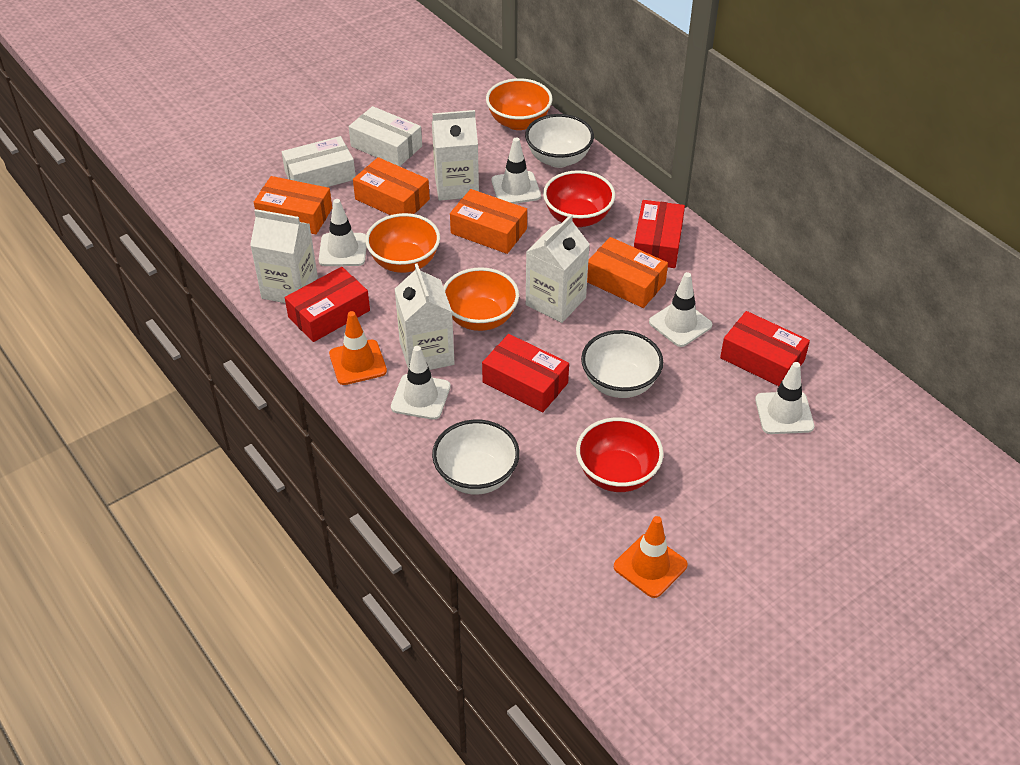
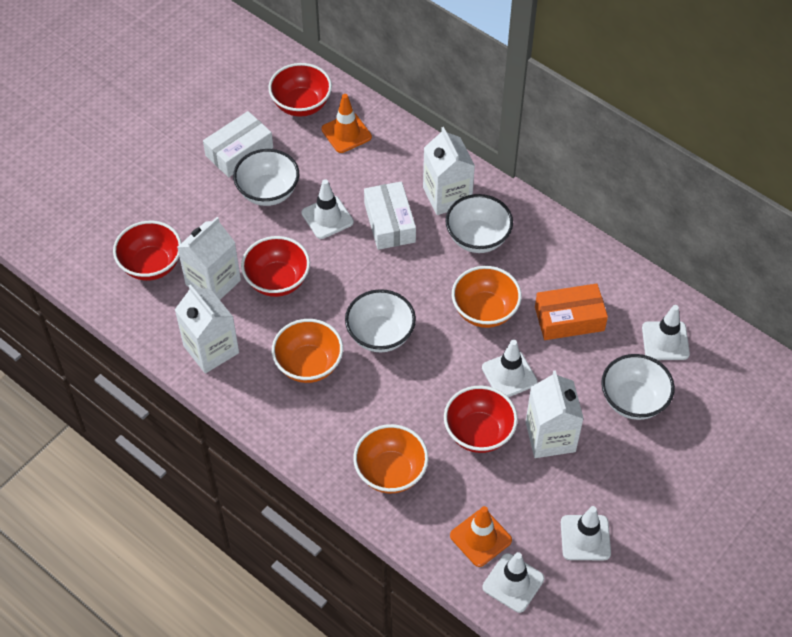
orange box: [254,176,332,235] [353,157,430,215] [450,189,527,254] [587,237,668,308] = 4 -> [535,283,608,340] = 1
red bowl: [543,170,615,227] [576,418,663,492] = 2 -> [113,221,181,281] [241,236,310,297] [268,63,332,117] [444,386,518,453] = 4
red box: [285,267,370,342] [482,334,569,412] [634,200,685,268] [720,311,810,386] = 4 -> none = 0
white bowl: [432,420,520,495] [525,114,594,168] [581,330,663,398] = 3 -> [233,149,299,206] [345,289,416,352] [445,194,513,253] [601,354,675,420] = 4

